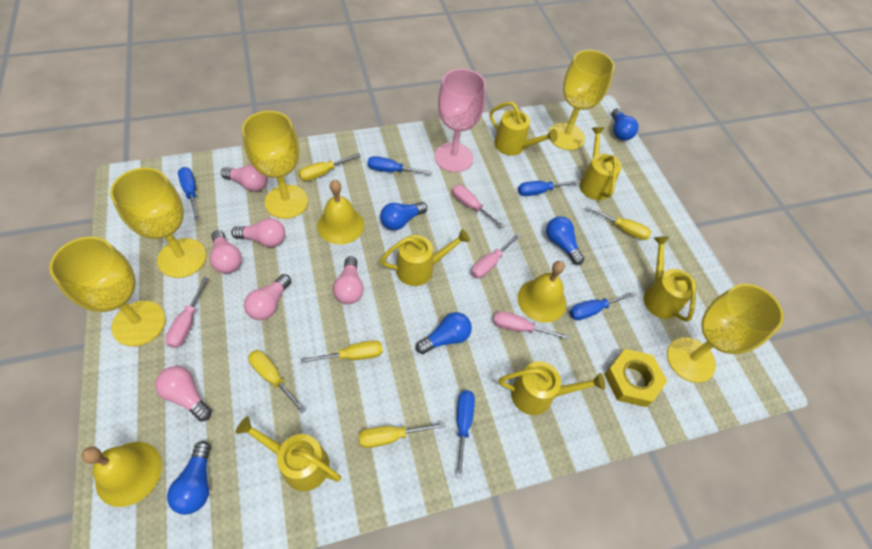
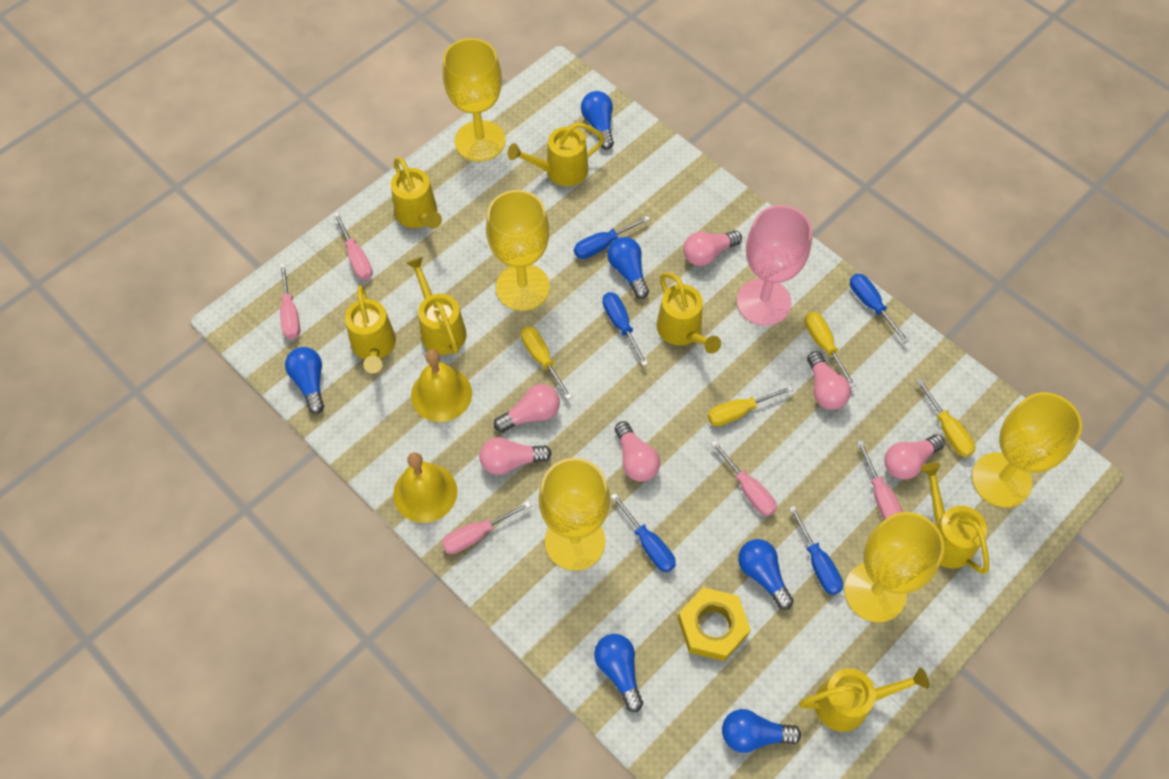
blue light bulb: [167,441,211,515] [380,202,427,230] [416,312,472,354] [546,216,584,265] [612,108,638,140] = 5 -> [285,347,324,414] [581,91,614,150] [594,634,643,712] [607,237,649,299] [722,709,801,753] [738,539,794,610] = 6
pink screwdriver: [165,277,209,348] [452,185,505,228] [471,233,522,278] [493,311,569,340] = 4 -> [280,263,300,339] [333,212,373,280] [441,501,531,554] [711,440,777,516] [857,440,903,520] = 5
yellow bell: [81,442,162,507] [317,180,364,245] [518,261,566,322] = 3 -> [393,452,457,523] [411,350,472,422] = 2
yellow screwdriver: [248,350,306,413] [298,153,361,181] [300,340,383,363] [359,422,445,448] [586,206,651,240] = 5 -> [521,327,572,400] [708,385,793,426] [805,312,856,388] [916,378,975,457] = 4
yellow watering can: [236,417,341,491] [380,229,470,286] [490,102,558,156] [499,361,605,415] [579,127,622,200] [644,237,696,322] = 6 -> [345,285,396,373] [391,157,442,229] [407,257,467,355] [508,122,605,186] [656,273,721,354] [799,667,929,732] [920,462,989,574] = 7

